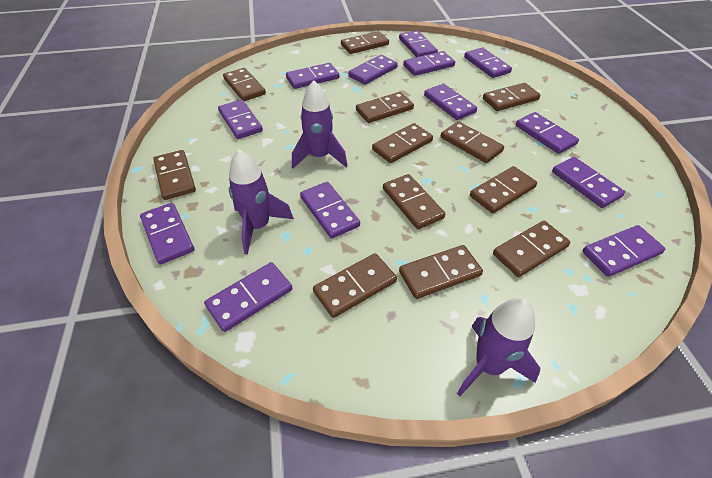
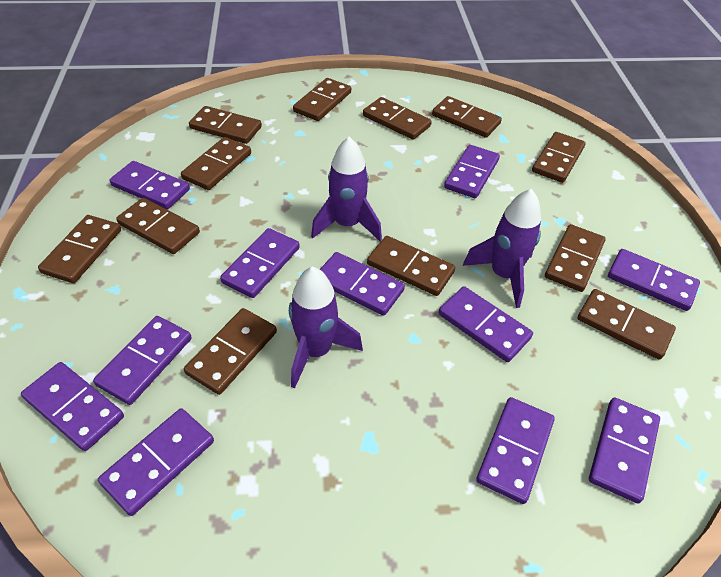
purple domino: [140,203,194,265] [204,262,292,332] [218,100,263,139] [286,63,339,89] [300,182,360,239] [348,55,398,85] [399,31,438,57] [403,51,455,76] [424,84,477,120] [464,48,512,78] [516,112,579,154] [552,157,625,208] [583,225,665,277] = 13 -> [21,362,124,451] [93,316,192,405] [98,408,214,516] [110,161,190,209] [220,228,300,298] [320,252,405,316] [439,286,533,362] [444,145,500,198] [476,397,555,504] [589,397,660,503] [608,249,700,311] = 11

